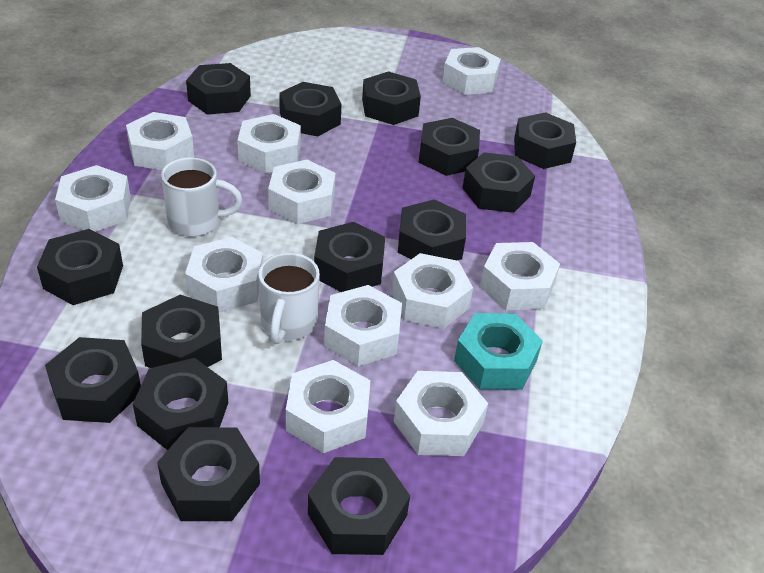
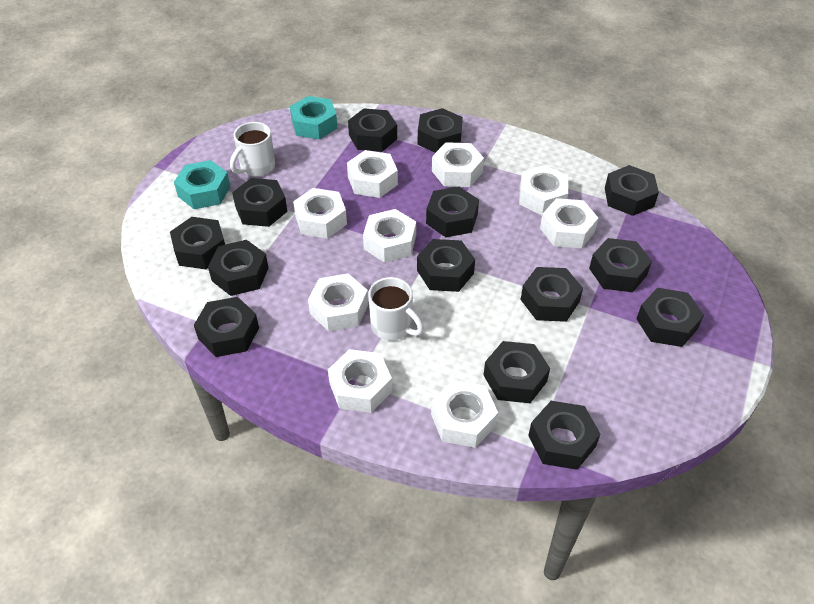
turquoise nut: [454,313,543,390] = 1 -> [174,160,230,209] [290,96,337,140] = 2
white nut: [55,165,131,232] [126,112,194,170] [185,237,263,313] [237,114,301,173] [268,160,336,224] [286,360,371,453] [324,285,402,366] [392,253,473,329] [394,371,488,456] [442,47,501,95] [480,242,560,310] = 11 -> [293,188,347,239] [308,274,368,331] [328,349,392,413] [347,150,398,198] [363,209,416,263] [431,380,498,448] [432,142,484,187] [519,165,568,215] [540,198,598,248] = 9

